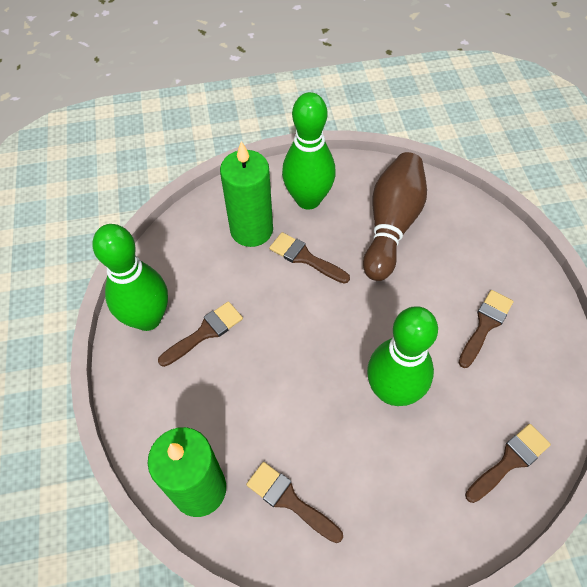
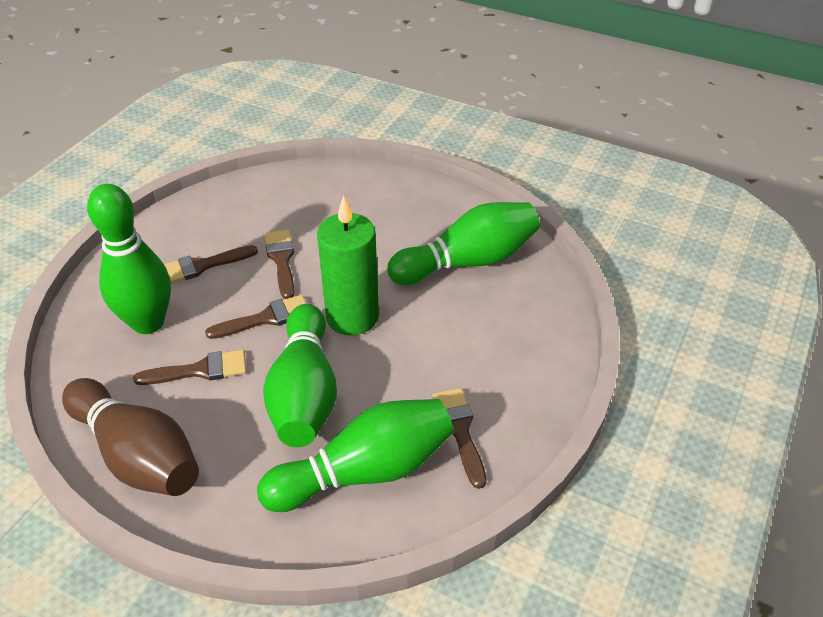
green bowling pin: [92,224,168,331] [282,92,336,210] [367,306,438,406] = 3 -> [87,184,171,334] [257,399,454,512] [263,304,337,447] [387,202,540,285] = 4
green candle: [148,427,226,517] [220,141,273,247] = 2 -> [317,196,379,335] = 1

